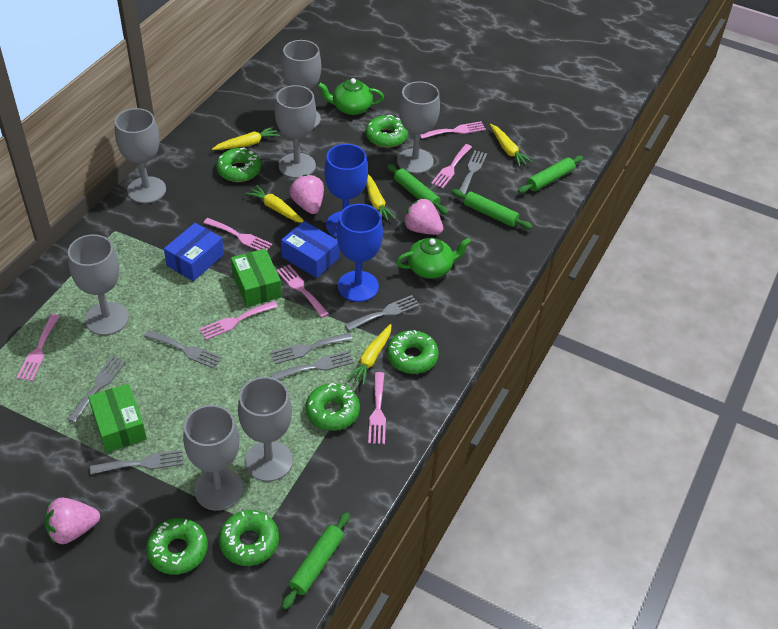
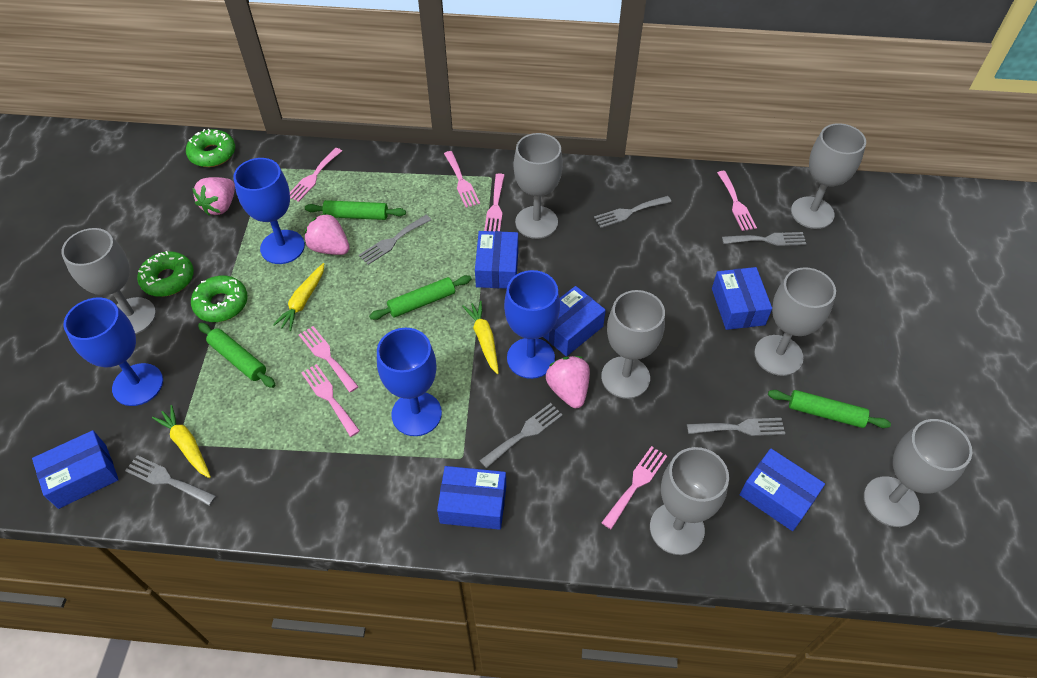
blue box: [164,223,224,281] [281,221,339,278] = 2 -> [32,430,119,509] [437,466,506,530] [475,231,518,289] [543,286,606,356] [712,267,772,330] [740,448,825,531] = 6
blue goblet: [324,144,368,238] [337,204,383,302] = 2 -> [64,297,163,406] [234,158,305,264] [377,328,442,436] [504,270,560,379] = 4
green box: [88,384,147,452] [231,248,282,307] = 2 -> none = 0
green donut: [146,518,208,575] [216,148,261,182] [219,510,279,566] [306,383,360,431] [366,115,408,148] [387,330,439,374] = 6 -> [137,251,194,297] [186,129,235,167] [191,275,248,322] = 3
green teapot: [318,78,384,115] [396,238,471,279] = 2 -> none = 0
grey fork: [67,356,126,423] [90,450,184,474] [144,330,222,369] [270,350,354,380] [271,333,353,364] [345,295,420,331] [459,150,487,195] = 7 -> [125,455,216,506] [359,215,431,265] [479,403,563,468] [594,196,671,228] [687,418,785,436] [722,232,806,246] = 6
yellow carrot: [212,126,280,150] [245,185,304,223] [347,324,391,385] [366,175,396,221] [490,124,532,167] = 5 -> [152,405,211,478] [273,263,324,331] [462,301,499,374] = 3

